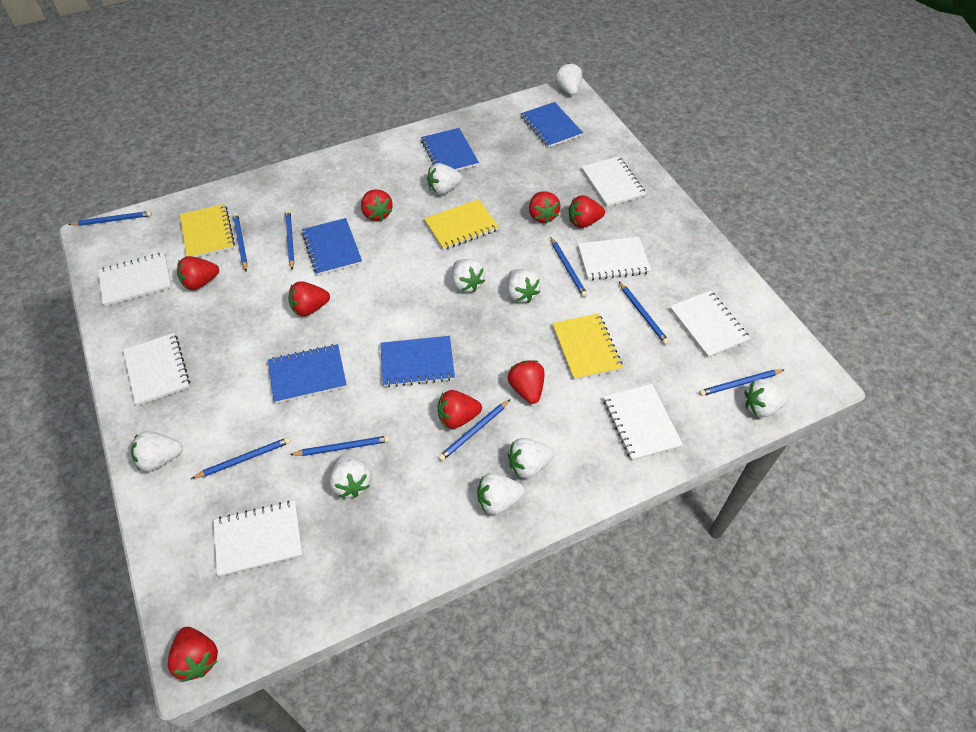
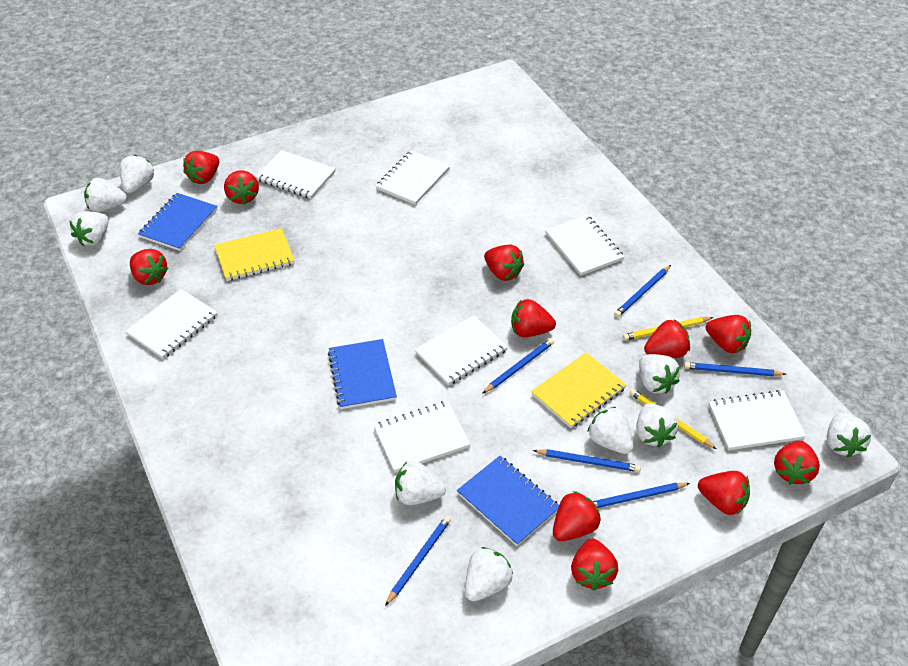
blue notebook: [268,344,347,403] [302,218,362,275] [380,336,455,387] [421,128,479,171] [521,102,583,148] = 5 -> [138,193,218,251] [328,339,397,409] [457,456,559,546] = 3
blue pencil: [68,211,152,226] [191,437,291,479] [233,213,248,271] [285,210,294,270] [290,436,390,456] [438,399,511,461] [550,237,587,297] [619,282,669,345] [699,369,784,396] = 9 -> [385,516,451,606] [482,338,554,394] [533,449,641,472] [593,483,690,508] [614,265,671,317] [684,362,786,376] = 6
red strawberry: [168,627,218,682] [177,256,219,290] [288,281,330,316] [361,189,392,221] [438,390,482,429] [508,360,544,404] [529,191,560,224] [569,195,605,228] = 8 -> [130,249,169,285] [183,151,219,184] [224,170,259,204] [484,245,524,281] [511,299,556,337] [553,491,601,541] [571,539,618,591] [644,319,690,358] [698,471,750,515] [706,315,751,353] [774,441,820,484] = 11
yellow notebook: [180,204,235,257] [424,199,499,250] [552,313,623,380] = 3 -> [214,228,295,281] [531,352,626,428] = 2
yellow pencil: none = 0 -> [623,317,713,340] [630,389,716,449] = 2

